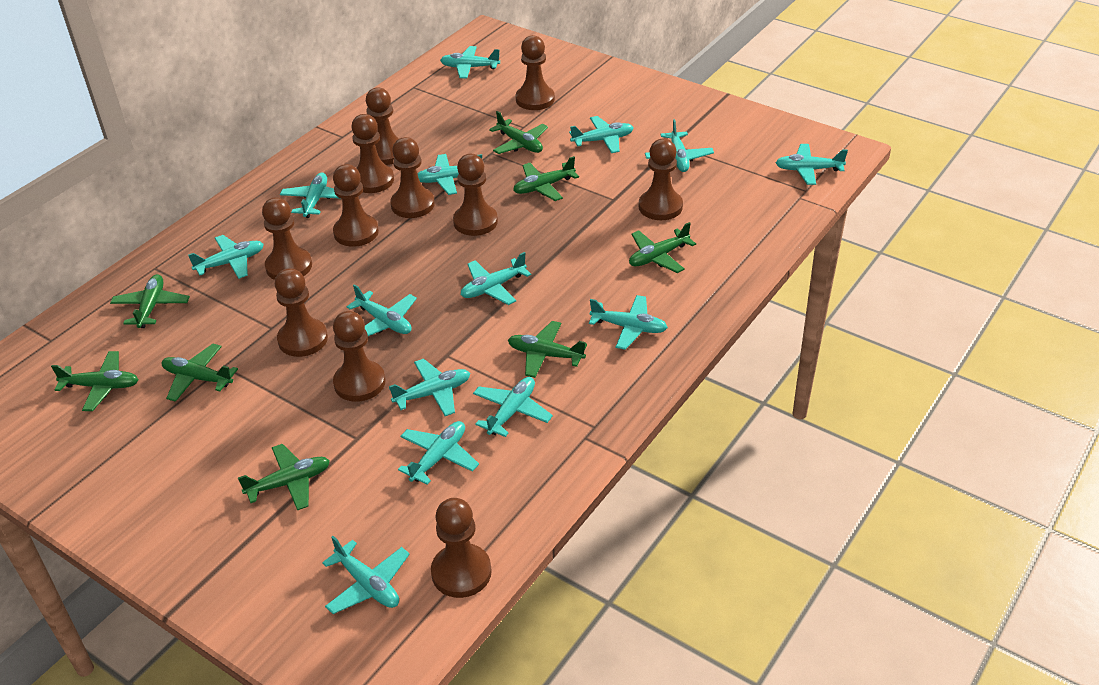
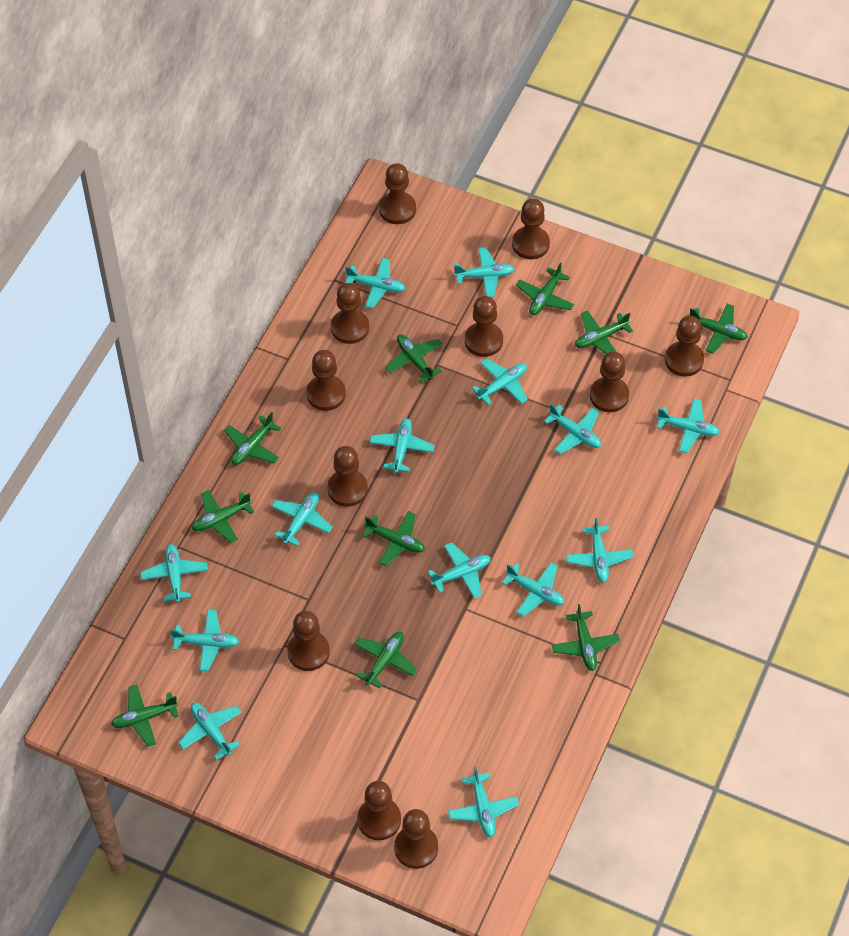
green plane: [51,351,138,411] [110,274,190,328] [162,344,238,402] [238,444,330,510] [489,111,548,154] [508,321,587,378] [513,156,579,201] [629,222,696,273] = 8 -> [111,684,179,747] [192,490,254,543] [224,412,281,465] [354,632,417,689] [362,511,425,566] [385,334,443,383] [516,262,574,315] [552,604,620,671] [575,311,633,354] [690,304,748,354] = 10

